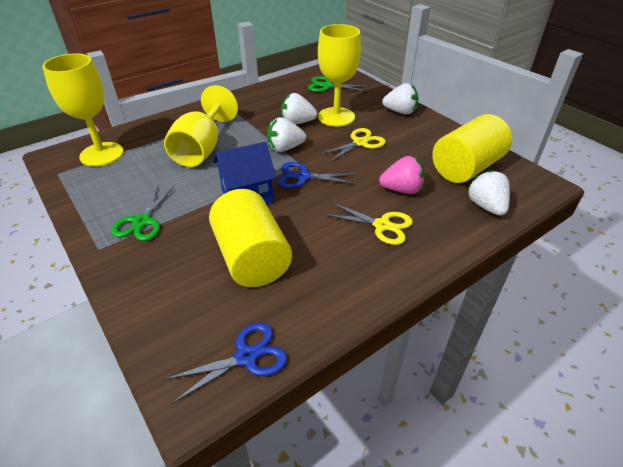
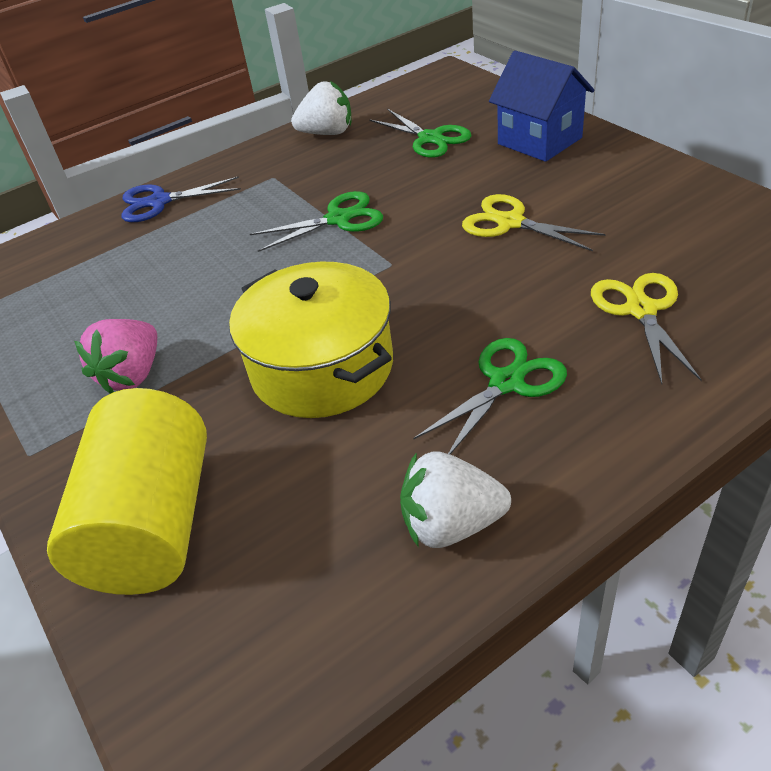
blue scissors: [164,323,287,403] [278,162,356,188] = 2 -> [122,176,241,222] = 1
green scissors: [111,185,175,241] [308,76,368,92] = 2 -> [250,191,383,252] [369,109,472,158] [413,338,567,455] = 3
white strawberry: [267,117,306,152] [281,93,317,124] [382,83,418,114] [467,170,510,216] = 4 -> [291,81,351,135] [400,451,511,548] = 2
yellow cylinder: [209,189,292,287] [432,114,512,183] = 2 -> [47,388,207,595] = 1
yellow goblet: [42,53,124,167] [164,85,238,167] [318,24,361,127] = 3 -> none = 0
yellow pot: none = 0 -> [229,262,393,418] = 1

